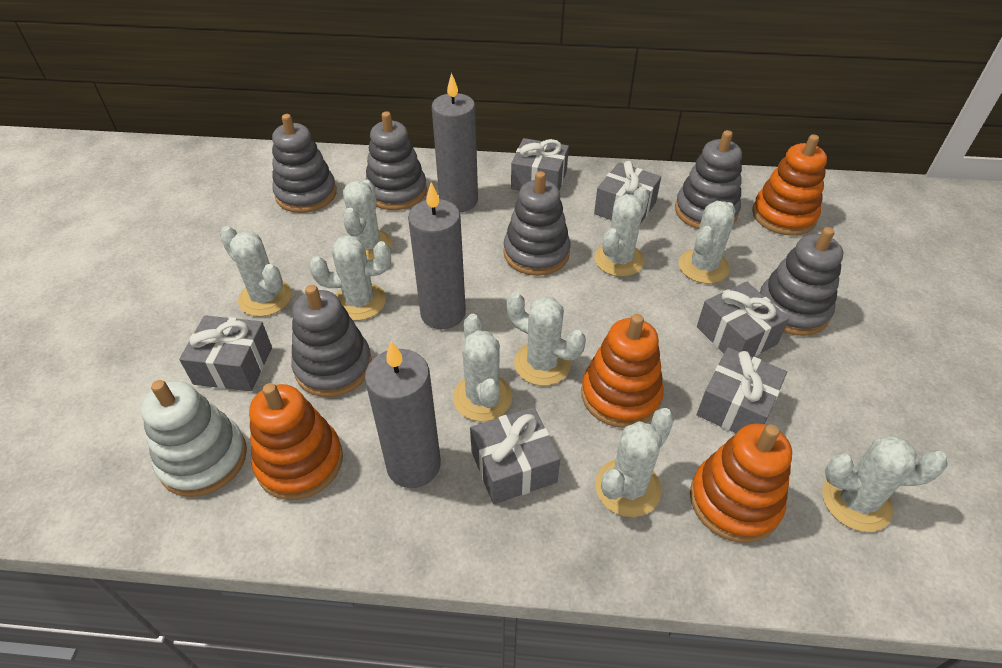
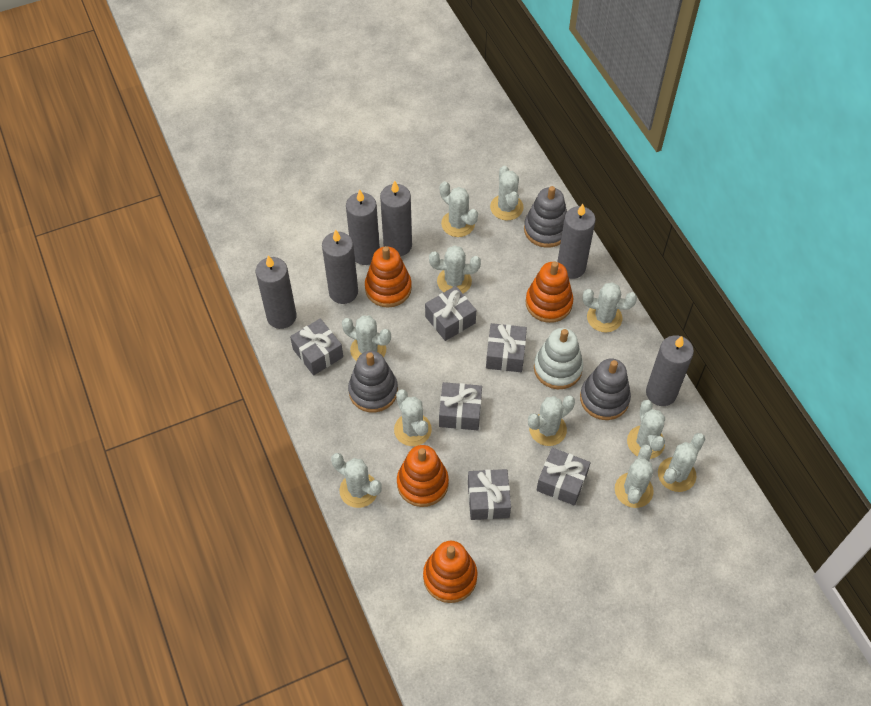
grey candle: [365,341,441,488] [408,182,466,329] [432,73,478,212] = 3 -> [256,255,296,329] [322,230,358,304] [346,190,380,265] [380,181,412,256] [557,204,596,279] [646,335,694,406] = 6
grey stacking toy: [272,114,337,213] [291,285,372,397] [365,111,427,210] [503,171,570,276] [675,130,742,229] [760,227,843,336] = 6 -> [348,351,398,413] [524,186,567,248] [580,359,631,420] = 3
white cactus: [220,226,292,317] [309,235,391,321] [343,180,392,260] [453,314,513,422] [507,292,586,386] [594,186,649,277] [595,408,675,517] [679,201,735,284] [822,436,948,532] = 9 -> [331,453,382,508] [342,315,391,361] [394,389,432,446] [429,245,481,294] [440,181,478,237] [490,166,524,220] [528,395,575,446] [582,282,637,333] [615,444,654,508] [627,400,665,459] [658,433,705,492] = 11

